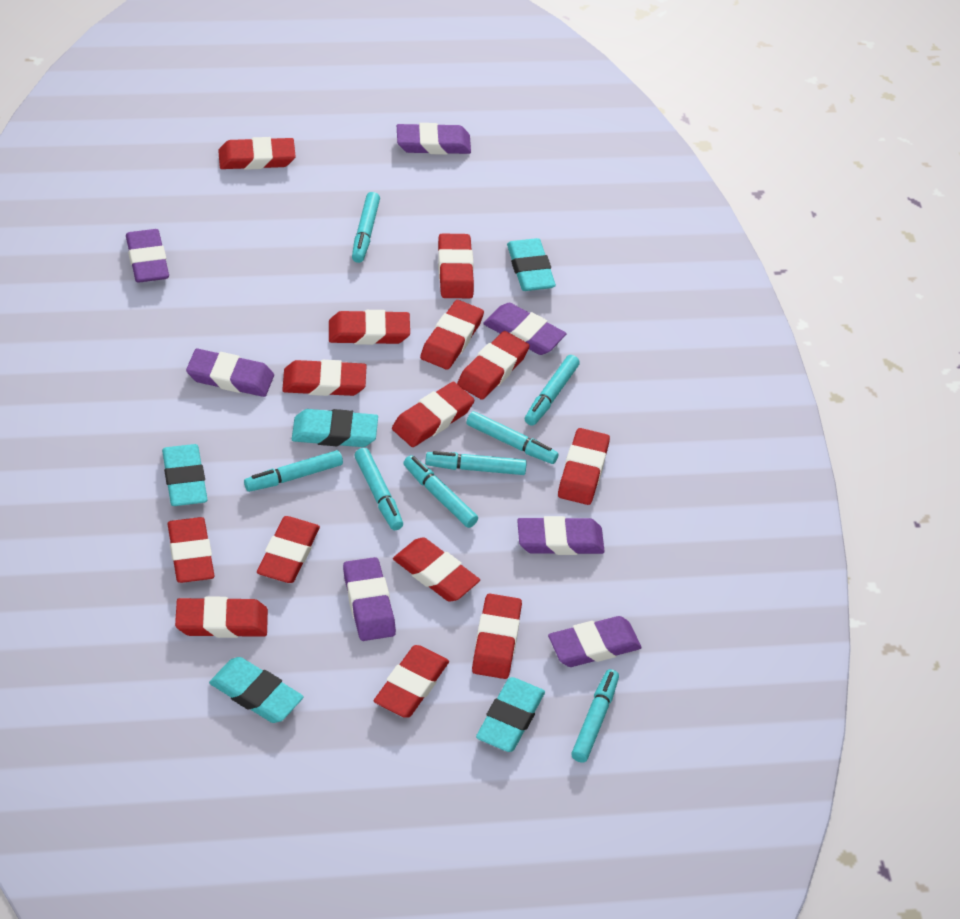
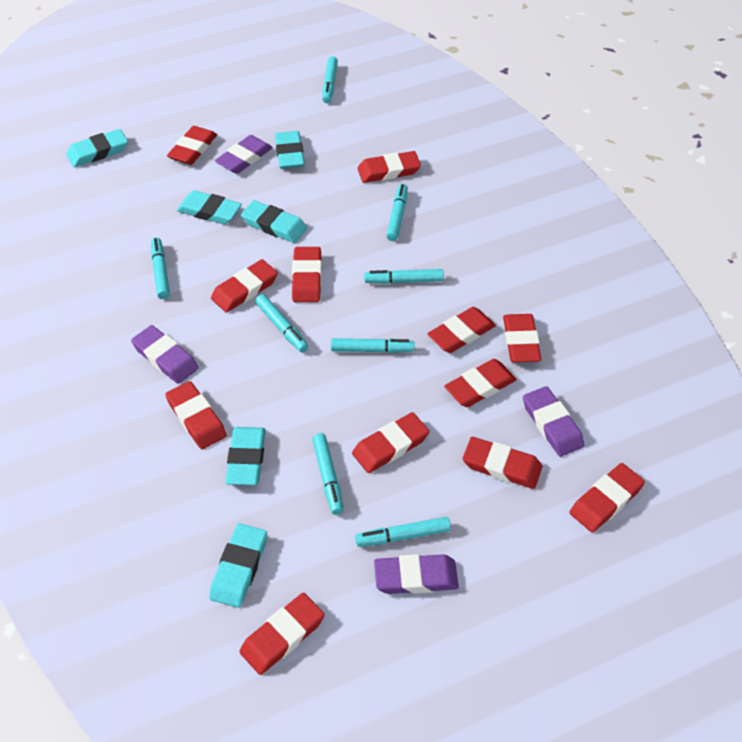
purple eraser: [126,229,169,283] [186,349,274,397] [343,557,396,641] [397,123,471,155] [483,302,567,355] [517,516,605,555] [548,616,642,667] = 7 -> [131,325,199,384] [215,135,273,174] [374,554,459,594] [523,386,585,457] = 4
red eraser: [168,517,215,583] [175,596,268,638] [218,137,296,170] [257,516,320,583] [282,360,367,396] [329,310,410,345] [374,645,449,718] [392,382,475,447] [393,537,480,602] [420,300,484,370] [438,234,474,298] [457,331,529,400] [472,593,522,679] [558,428,610,505] = 14 -> [165,381,227,449] [167,126,217,165] [211,259,278,313] [239,593,325,675] [292,247,322,302] [352,412,430,473] [357,151,421,183] [427,307,496,353] [444,359,517,407] [463,437,542,489] [503,314,541,362] [570,463,645,533] = 12
turquoise eraser: [162,444,208,506] [209,657,304,723] [292,409,378,447] [476,677,545,752] [507,238,556,291] = 5 -> [66,129,128,167] [177,190,242,224] [209,523,267,608] [225,427,266,485] [241,200,307,243] [275,131,305,169] = 6

